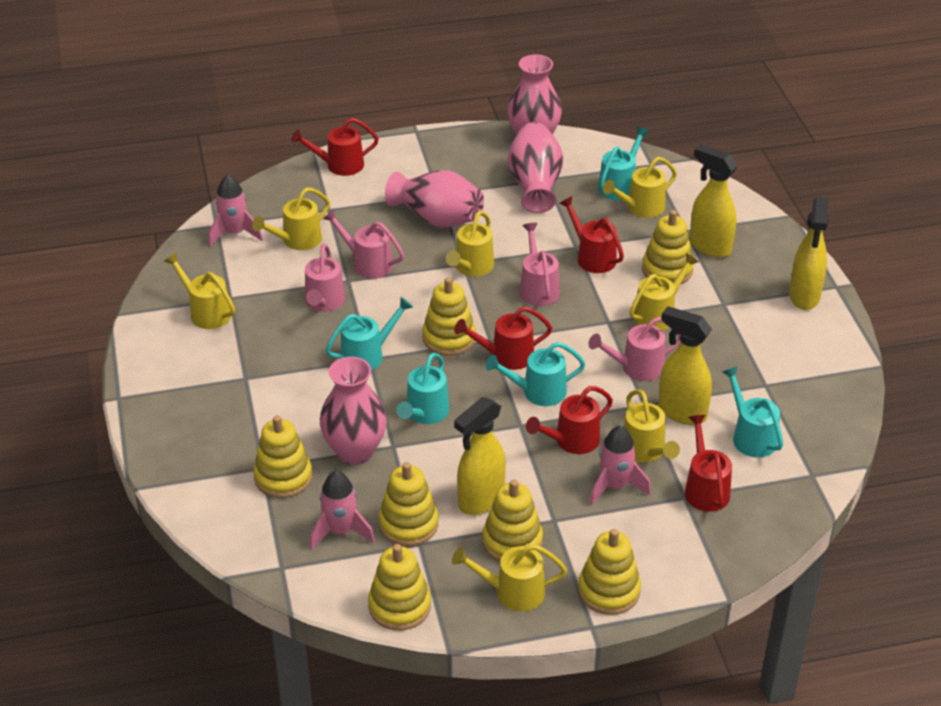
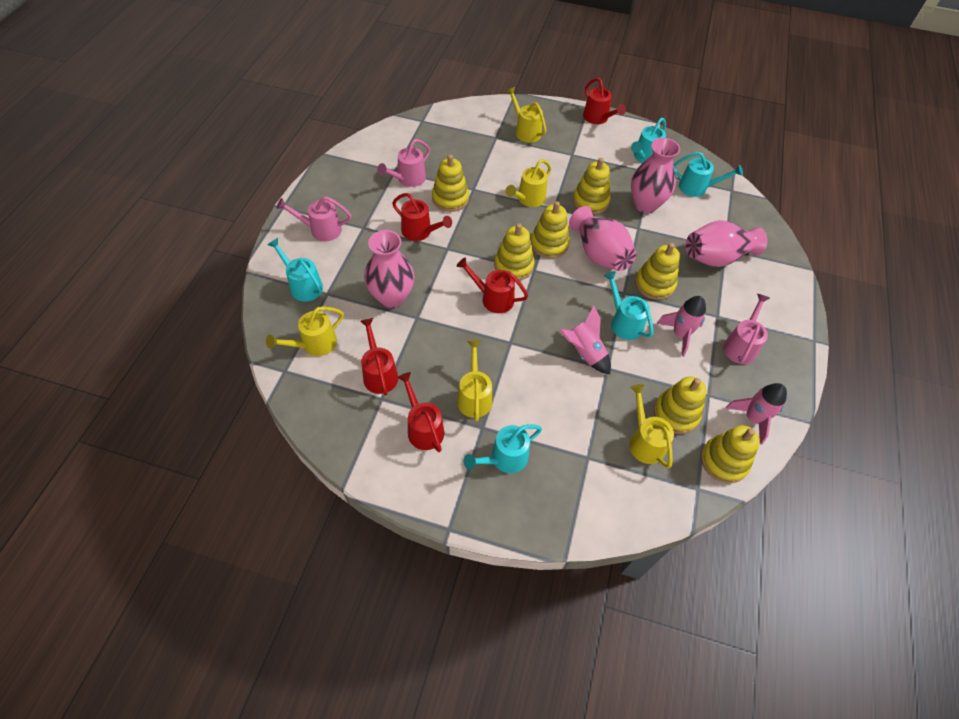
pink watering can: [305,244,345,312] [323,209,404,279] [520,223,560,306] [588,317,681,381] = 4 -> [276,197,352,241] [377,139,430,187] [723,294,770,364] = 3
yellow spray bottle: [454,397,506,515] [658,306,712,425] [690,144,737,258] [789,197,829,310] = 4 -> none = 0
yellow watering can: [164,252,235,329] [252,187,330,250] [446,211,494,276] [452,544,567,612] [603,157,677,218] [624,389,680,462] [629,253,699,330] = 7 -> [266,306,344,356] [457,340,492,422] [506,87,547,143] [506,159,551,207] [629,384,674,469] = 5

